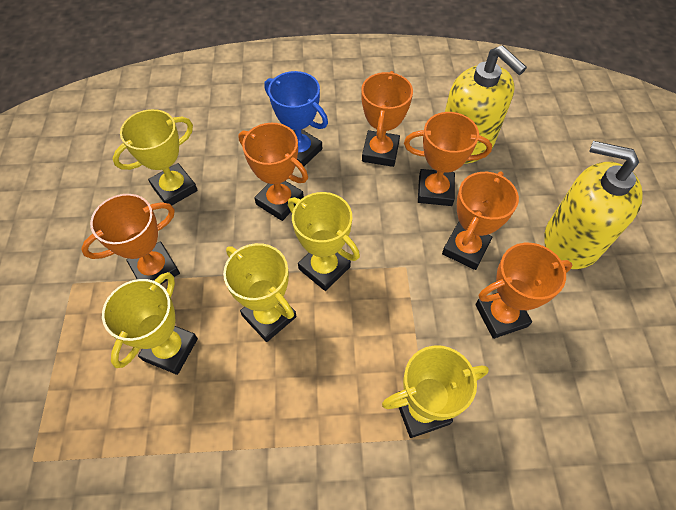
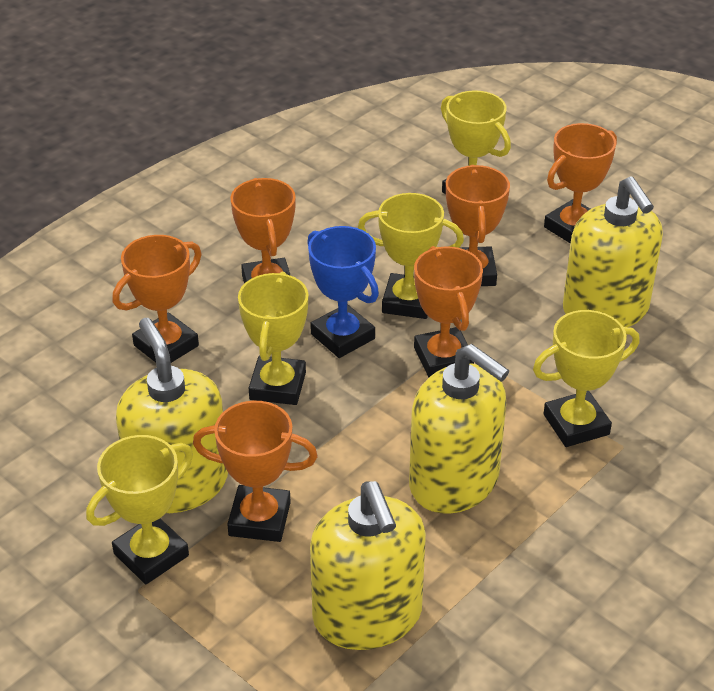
yellow soap dispenser: [445,45,527,164] [544,141,643,269] = 2 -> [116,318,228,513] [310,481,426,650] [409,344,509,514] [563,177,663,327] = 4

